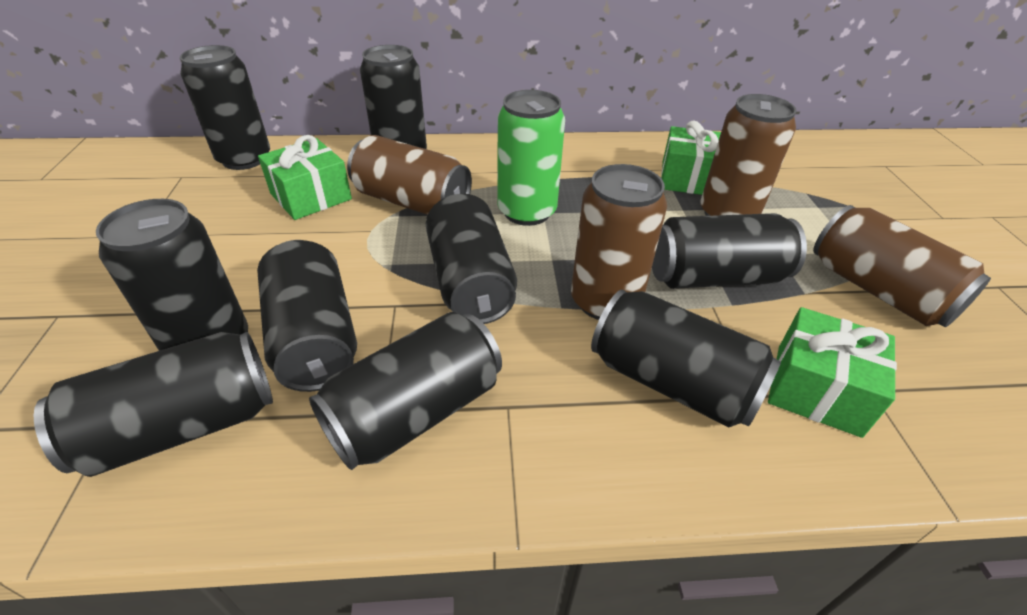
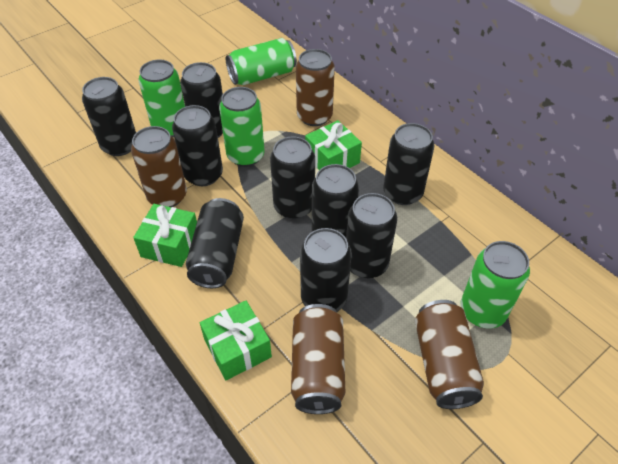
green can: [498,90,565,226] = 1 -> [138,60,185,137] [219,87,265,167] [226,38,297,85] [460,241,530,328] = 4

